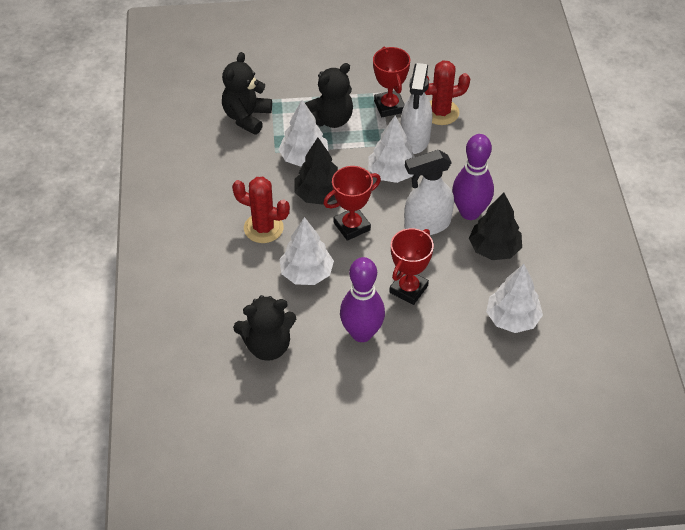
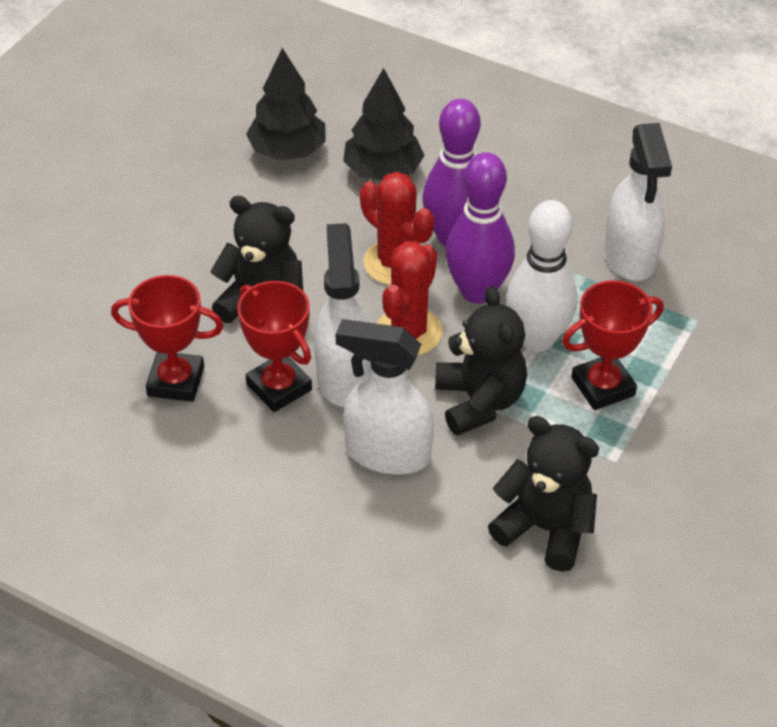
white bowling pin: none = 0 -> [506,200,578,352] = 1
white spray bottle: [401,63,432,154] [404,150,454,235] = 2 -> [314,223,372,407] [336,319,434,475] [605,123,672,281] = 3
white tree: [279,100,329,167] [279,217,334,285] [368,116,415,183] [486,264,543,333] = 4 -> none = 0

